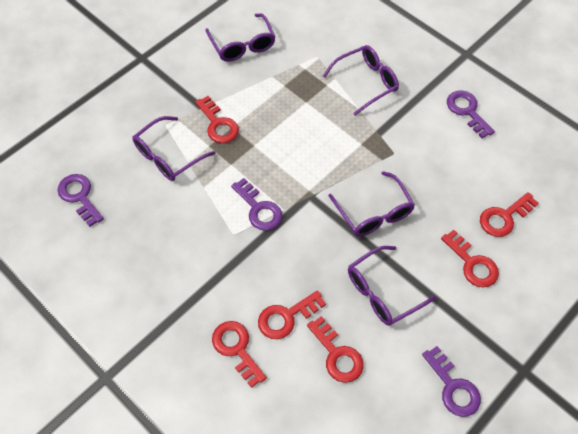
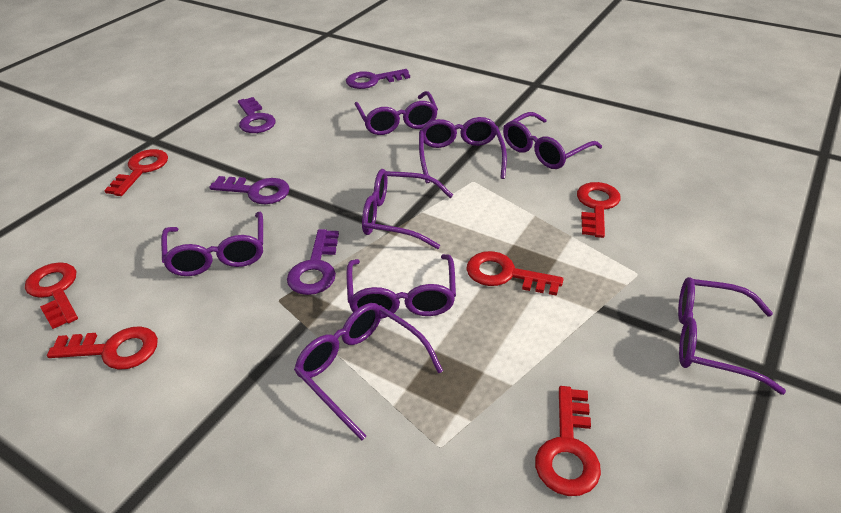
purple glasses: [133,116,216,181] [206,13,276,61] [323,45,399,115] [329,171,415,237] [348,246,436,326] = 5 -> [161,212,263,276] [294,303,443,440] [346,254,456,319] [355,91,438,135] [362,169,453,249] [419,117,507,183] [503,112,602,169] [678,277,786,395] = 8

